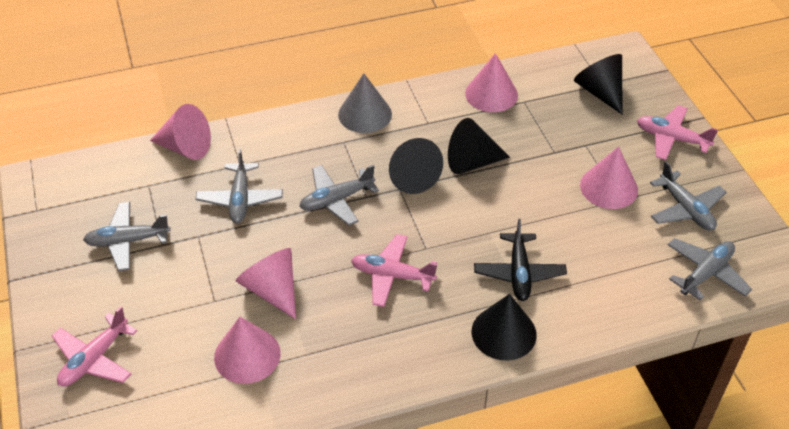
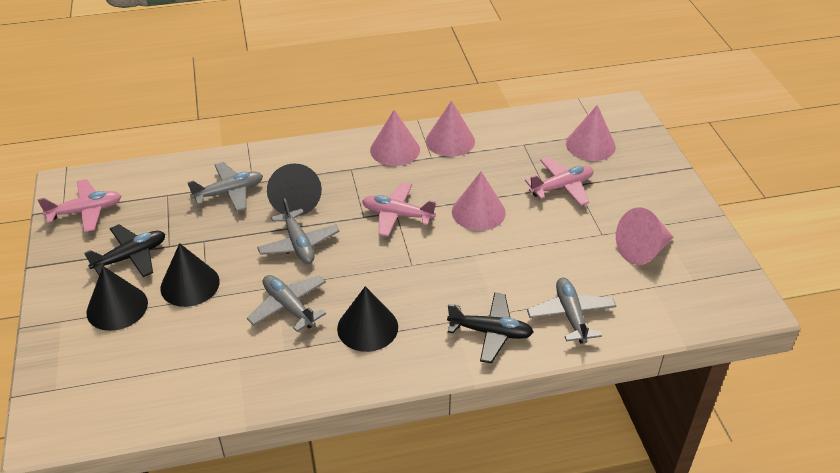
black plane: [474,218,567,301] = 1 -> [84,224,165,277] [447,293,534,363] = 2
grey cone: [338,73,392,133] = 1 -> none = 0
grey plane: [83,202,171,271] [195,149,283,223] [299,165,379,226] [650,161,727,231] [668,238,752,300] = 5 -> [187,162,263,212] [247,275,326,332] [257,198,340,264] [527,277,616,344] = 4

